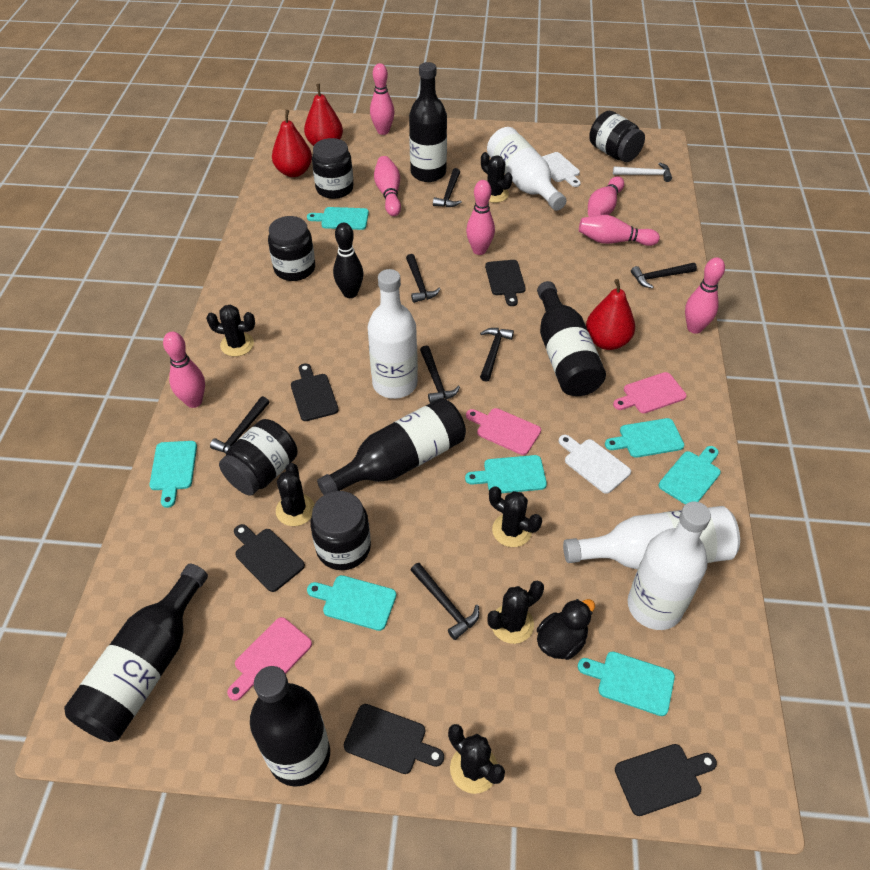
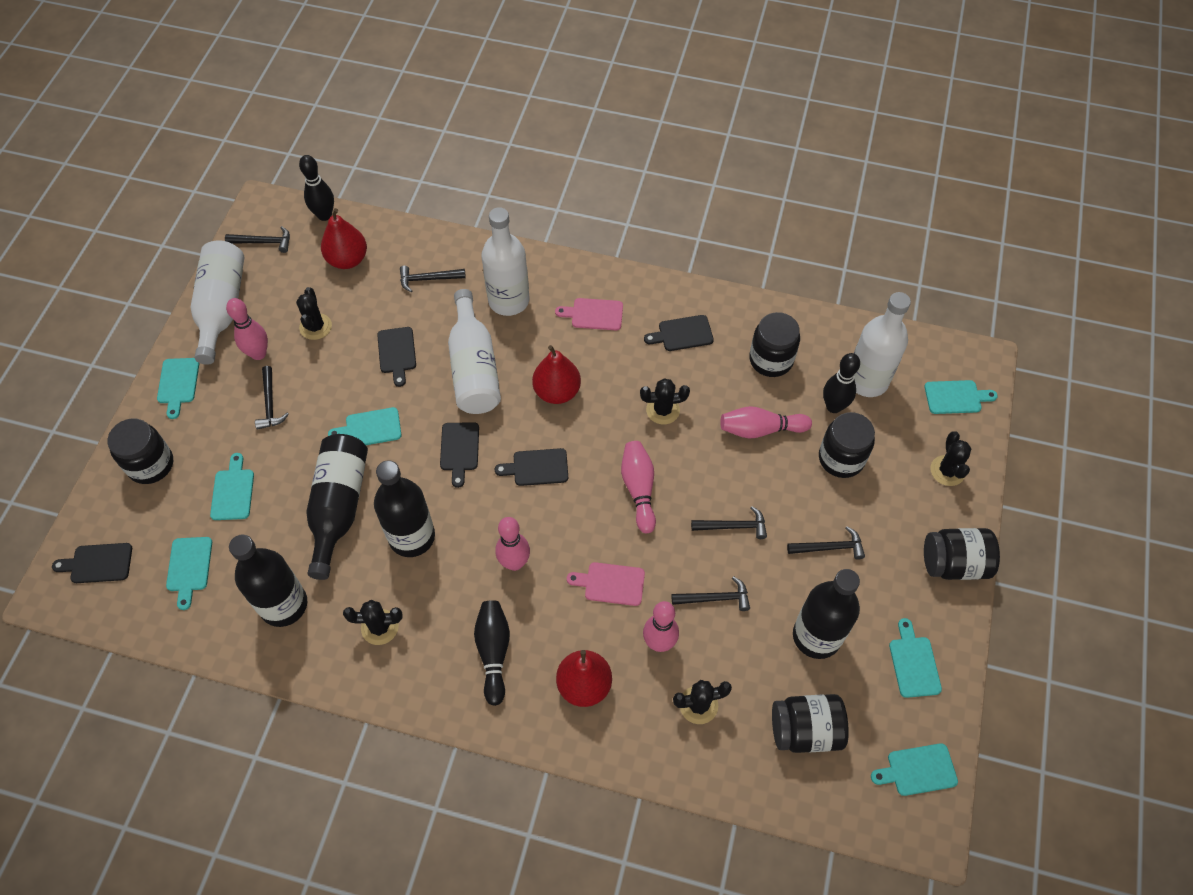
black bottle: [64,564,208,742] [250,666,330,787] [317,398,466,495] [409,62,447,182] [537,281,606,396] = 5 -> [229,535,307,627] [306,434,368,580] [374,460,435,557] [793,569,860,659] = 4
black bowling pin: [333,223,363,298] = 1 -> [299,155,334,221] [474,600,510,706] [823,353,860,413] = 3
black cactus: [206,305,255,357] [276,463,315,526] [448,724,505,794] [481,152,513,203] [488,581,544,644] [489,486,542,547] = 6 -> [296,287,332,340] [343,600,402,645] [640,378,690,425] [673,680,732,724] [930,431,972,486] = 5
black duck: [537,599,595,660] = 1 -> none = 0
black hammer: [210,396,269,453] [406,254,440,303] [410,563,479,640] [420,345,460,403] [433,168,462,207] [480,328,514,382] [631,263,697,288] = 7 -> [225,226,290,253] [255,366,289,430] [400,266,466,292] [672,576,750,611] [691,506,767,539] [787,526,865,560] = 6
pink bowling pin: [163,332,205,408] [370,63,395,135] [374,156,401,216] [466,180,495,255] [579,215,660,246] [588,176,624,217] [685,257,725,334] = 7 -> [226,298,268,360] [495,517,530,571] [621,441,656,533] [643,601,679,652] [720,406,812,438] = 5
pink cutting board: [227,617,312,701] [466,408,541,455] [613,372,687,413] = 3 -> [555,298,623,330] [567,562,645,606] = 2
white cutting board: [542,152,581,187] [558,435,631,494] = 2 -> none = 0
white hammer: [613,162,672,182] = 1 -> none = 0

